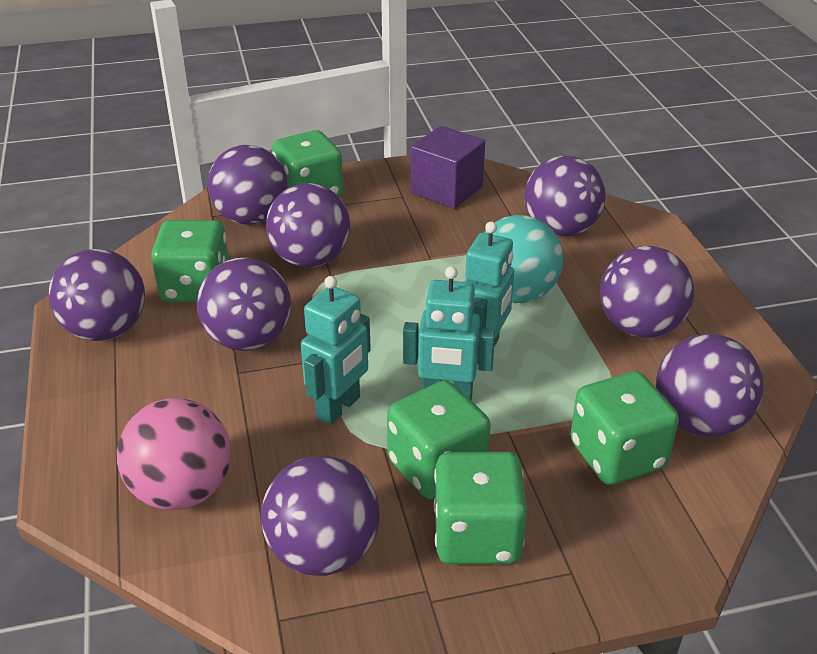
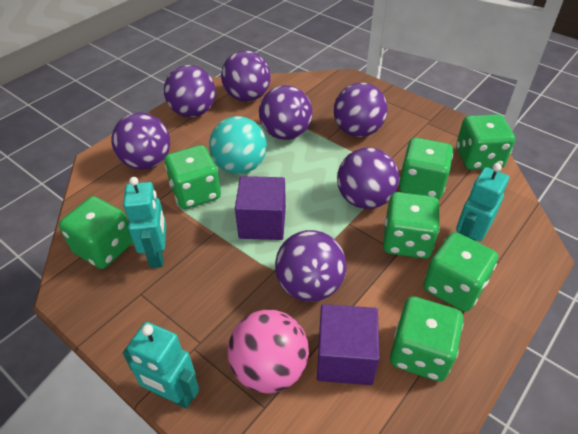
green dice: [151,220,229,302] [272,130,343,197] [387,380,491,499] [433,452,527,564] [570,371,679,485] = 5 -> [59,196,133,269] [164,145,221,209] [383,192,440,259] [390,296,464,382] [399,138,453,199] [423,232,498,312] [456,114,515,170] = 7
purple ball: [49,249,145,341] [197,258,291,351] [208,145,288,225] [261,455,380,576] [266,183,350,267] [524,156,606,237] [600,246,694,338] [656,334,763,437] = 8 -> [112,112,170,170] [164,65,216,117] [221,51,271,102] [259,85,312,140] [275,230,346,302] [334,83,387,137] [337,147,399,209] = 7
purple cube: [411,126,485,209] = 1 -> [235,176,286,240] [317,304,379,385] = 2

